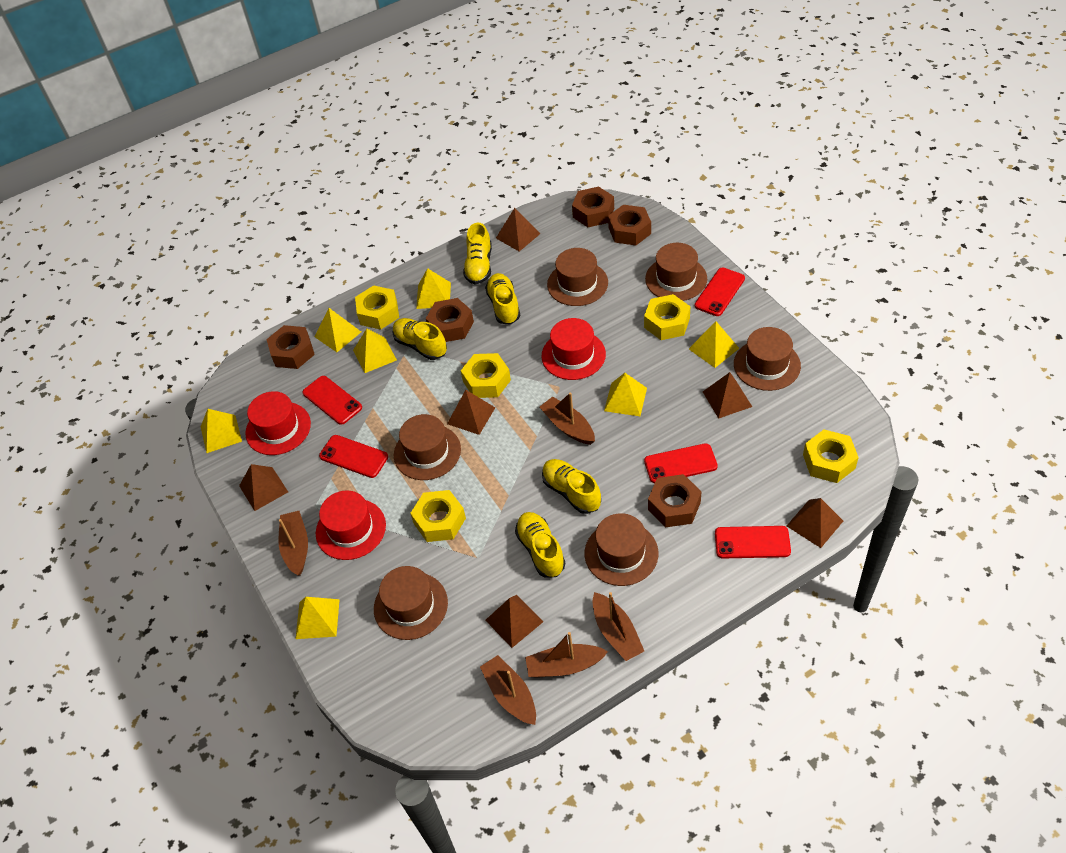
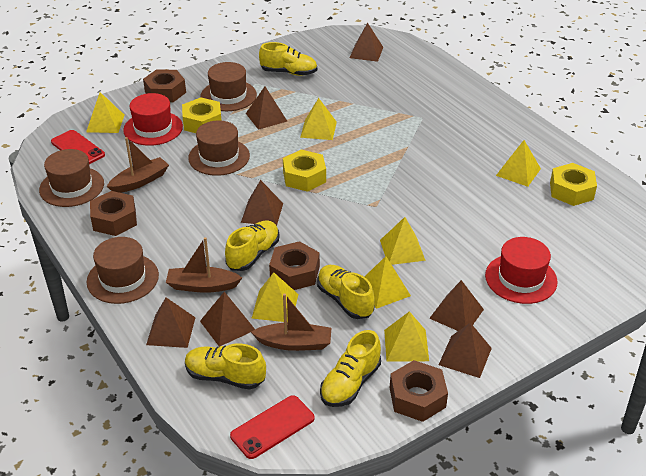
brown boat: [278,511,308,576] [480,655,536,725] [525,632,608,678] [540,392,595,445] [593,592,644,661] = 5 -> [107,137,169,193] [166,237,242,293] [251,294,331,351] = 3
brown hat: [374,566,448,640] [394,414,461,480] [547,248,608,306] [585,513,659,586] [645,243,707,301] [734,327,801,391] = 6 -> [39,149,104,207] [87,237,159,304] [188,120,250,176] [201,62,257,111] = 4
brown nut: [267,325,315,369] [426,298,474,342] [572,187,614,227] [608,205,651,246] [648,474,702,527] = 5 -> [90,191,137,236] [143,69,186,102] [269,241,320,290] [390,360,448,422] = 4
brown pyramid: [239,464,288,511] [447,390,495,435] [485,595,544,648] [496,208,541,252] [703,372,752,419] [787,498,843,548] = 6 -> [146,297,196,348] [200,292,255,347] [241,180,283,226] [246,87,287,130] [350,23,383,62] [429,280,484,331] [439,322,492,378] = 7
red hat: [245,391,311,455] [316,490,386,560] [542,318,606,380] = 3 -> [123,93,183,146] [485,237,557,304] = 2
red phone: [303,376,362,425] [319,435,388,478] [644,443,718,483] [695,268,745,316] [715,526,791,559] = 5 -> [51,130,105,164] [230,395,314,459] = 2
yellow nut: [355,285,399,329] [410,490,466,542] [461,353,511,398] [644,294,690,340] [803,430,859,483] = 5 -> [182,97,222,133] [283,150,326,192] [550,163,597,206] = 3

